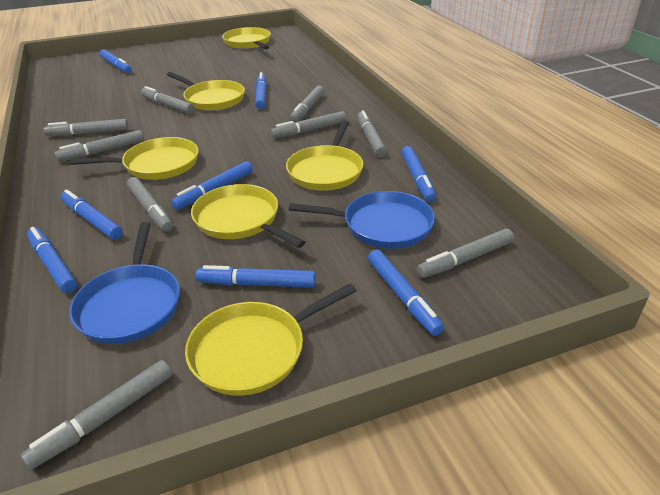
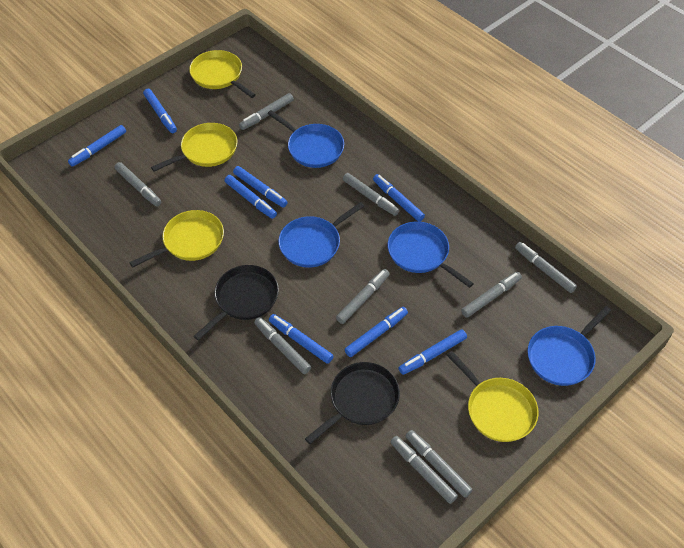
black pan: none = 0 -> [193,265,279,341] [305,362,400,444] = 2
blue pan: [69,222,180,344] [289,191,435,249] = 2 -> [267,110,344,168] [278,202,364,268] [388,222,474,288] [528,306,611,386] = 4
yellow pan: [70,137,199,180] [167,72,245,111] [185,283,357,396] [191,184,305,248] [222,27,271,49] [286,120,363,191] = 6 -> [129,210,224,268] [151,123,237,171] [189,50,256,98] [447,351,538,442] = 4

